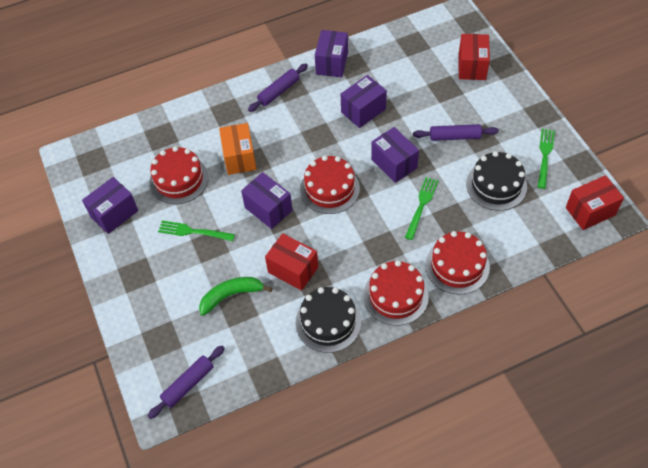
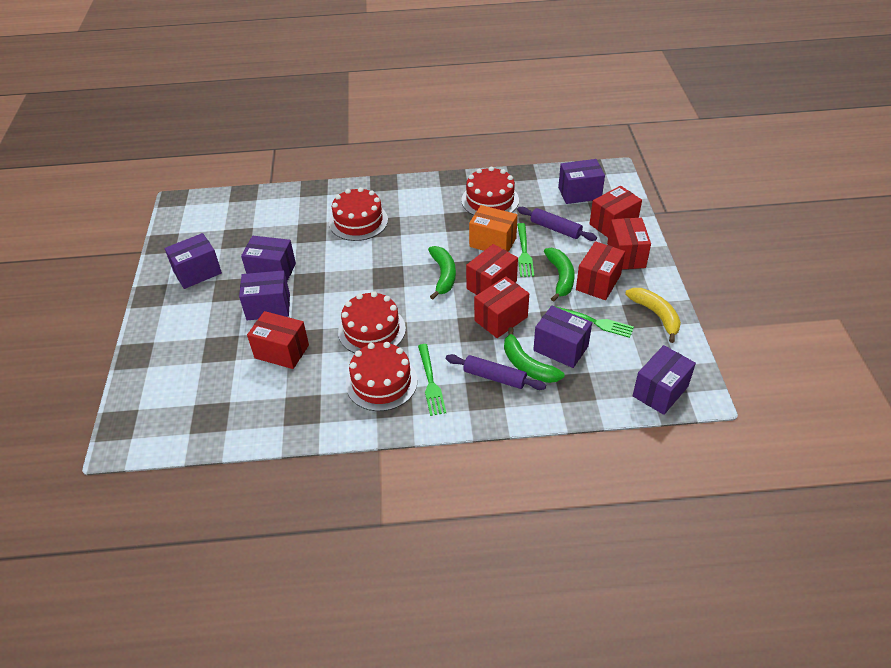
black cake: [295,287,361,353] [466,151,527,211] = 2 -> none = 0
green banana: [199,277,272,316] = 1 -> [428,246,456,299] [504,327,564,383] [544,248,575,302] = 3
purple box: [82,177,138,234] [241,172,293,229] [315,30,348,77] [341,75,387,128] [371,127,419,183] = 5 -> [165,233,222,289] [239,270,290,320] [241,236,296,281] [533,306,592,368] [558,159,605,204] [633,345,696,415] = 6
purple rolling pin: [148,345,225,419] [248,64,308,112] [413,124,499,141] = 3 -> [446,354,546,390] [517,207,597,241] = 2
red box: [265,233,318,291] [459,34,490,80] [566,175,624,230] = 3 -> [247,311,309,369] [466,244,518,295] [474,276,529,338] [576,241,625,300] [590,186,642,237] [607,218,651,269] = 6
yellow banana: none = 0 -> [625,288,681,343] = 1

